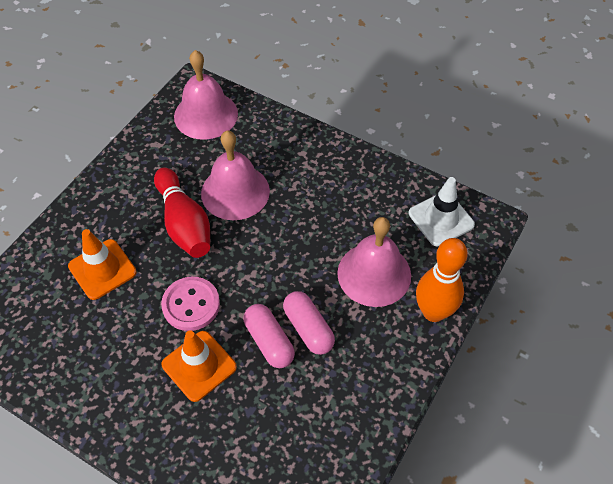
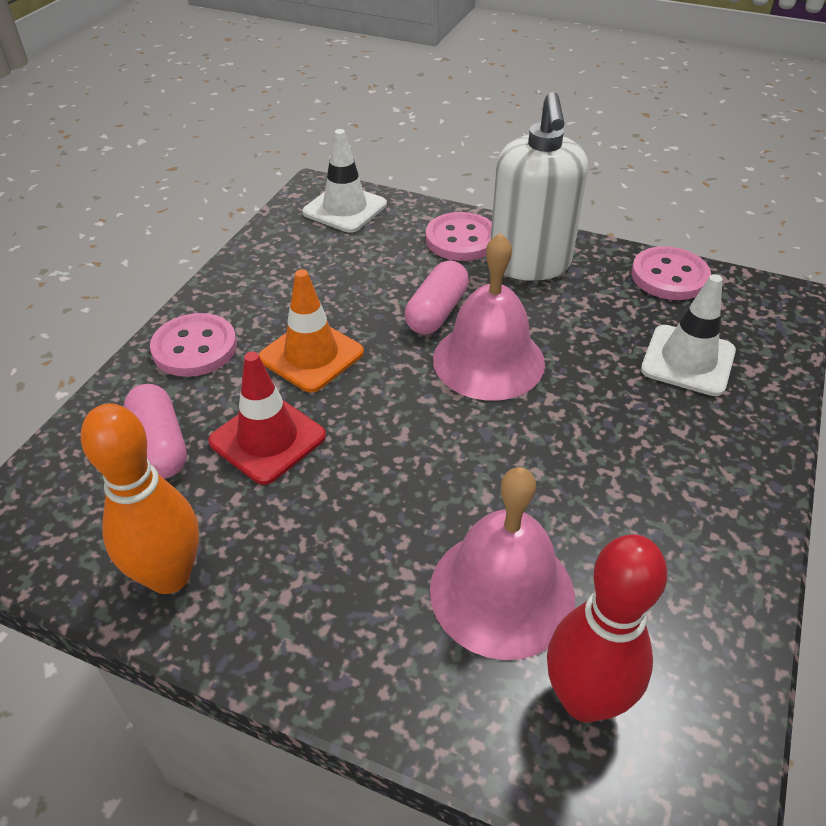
orange traffic cone: [68,229,137,300] [162,330,237,402] = 2 -> [259,269,364,392] = 1
pink bell: [174,50,238,140] [201,130,270,220] [337,217,411,307] = 3 -> [430,467,575,660] [433,233,545,401] = 2
pink button: [161,277,220,331] = 1 -> [150,313,237,377] [426,212,492,261] [631,246,711,300] = 3
red traffic cone: none = 0 -> [208,352,326,485] = 1
white soap dispenser: none = 0 -> [490,92,588,281] = 1
white traffic cone: [409,177,475,246] = 1 -> [302,129,387,233] [641,274,736,396] = 2

